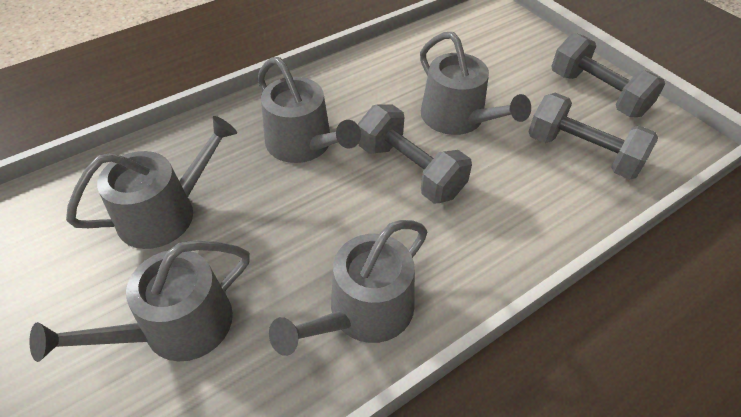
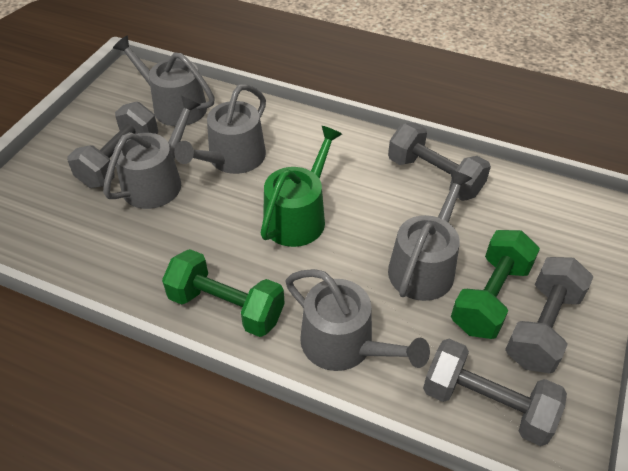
green dumbbell: none = 0 -> [162,249,285,337] [451,230,540,339] = 2
green watering can: none = 0 -> [261,126,342,247] = 1
grey dumbbell: [358,104,472,203] [528,93,658,180] [551,33,665,117] = 3 -> [67,102,158,188] [388,123,491,201] [423,339,567,446] [505,257,594,373] = 4

